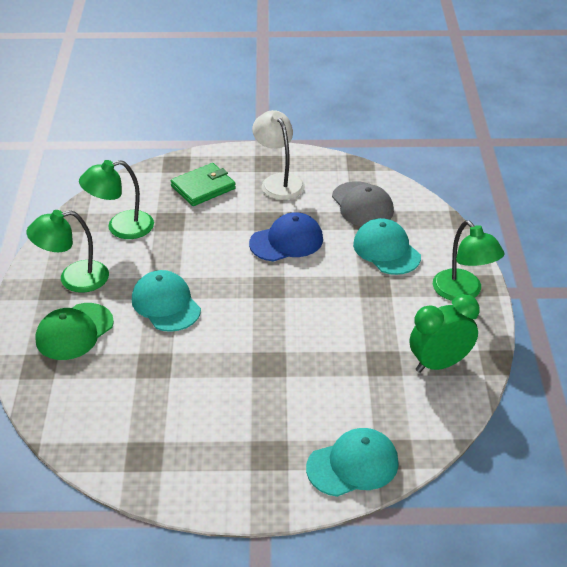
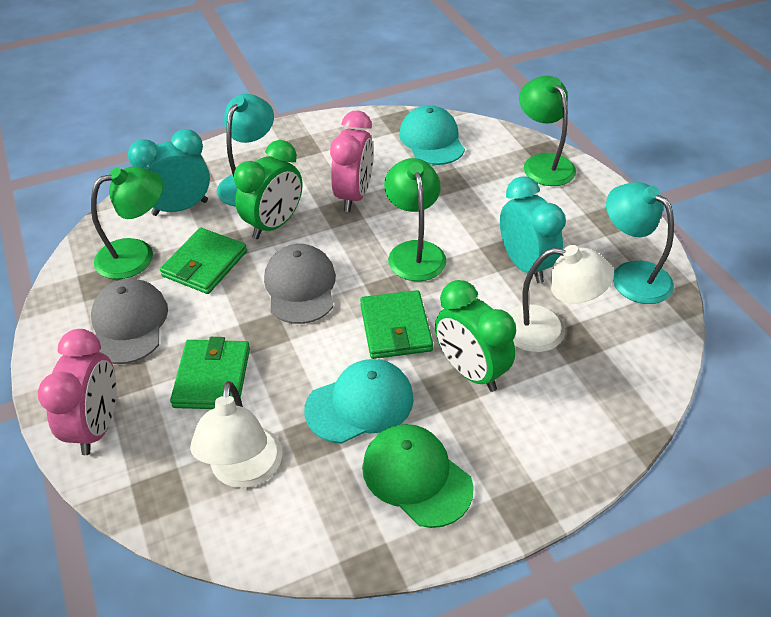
blue cap: [249,212,323,261] = 1 -> none = 0
green clock: [410,294,479,373] = 1 -> [234,140,302,239] [435,280,516,392] = 2
green wallet: [170,163,236,206] = 1 -> [160,228,247,294] [170,337,250,409] [360,290,433,359] = 3
grey cap: [332,181,394,226] = 1 -> [91,279,168,364] [264,244,336,324] = 2
pink clock: none = 0 -> [38,329,117,455] [330,110,374,212] = 2
turquoise cap: [132,270,201,332] [306,428,399,497] [353,218,421,275] = 3 -> [304,359,414,444] [399,105,465,165] = 2
turquoise clock: none = 0 -> [128,129,210,216] [500,176,566,283] = 2
turquoise lamp: none = 0 -> [217,94,274,206] [606,182,674,304] = 2
white lamp: [252,110,305,200] = 1 -> [190,381,282,488] [507,245,614,352] = 2

